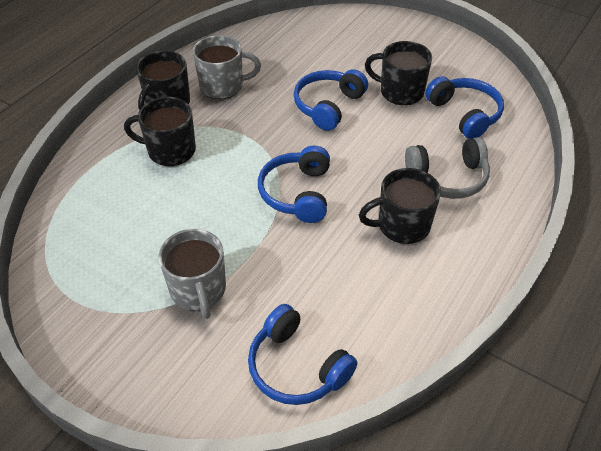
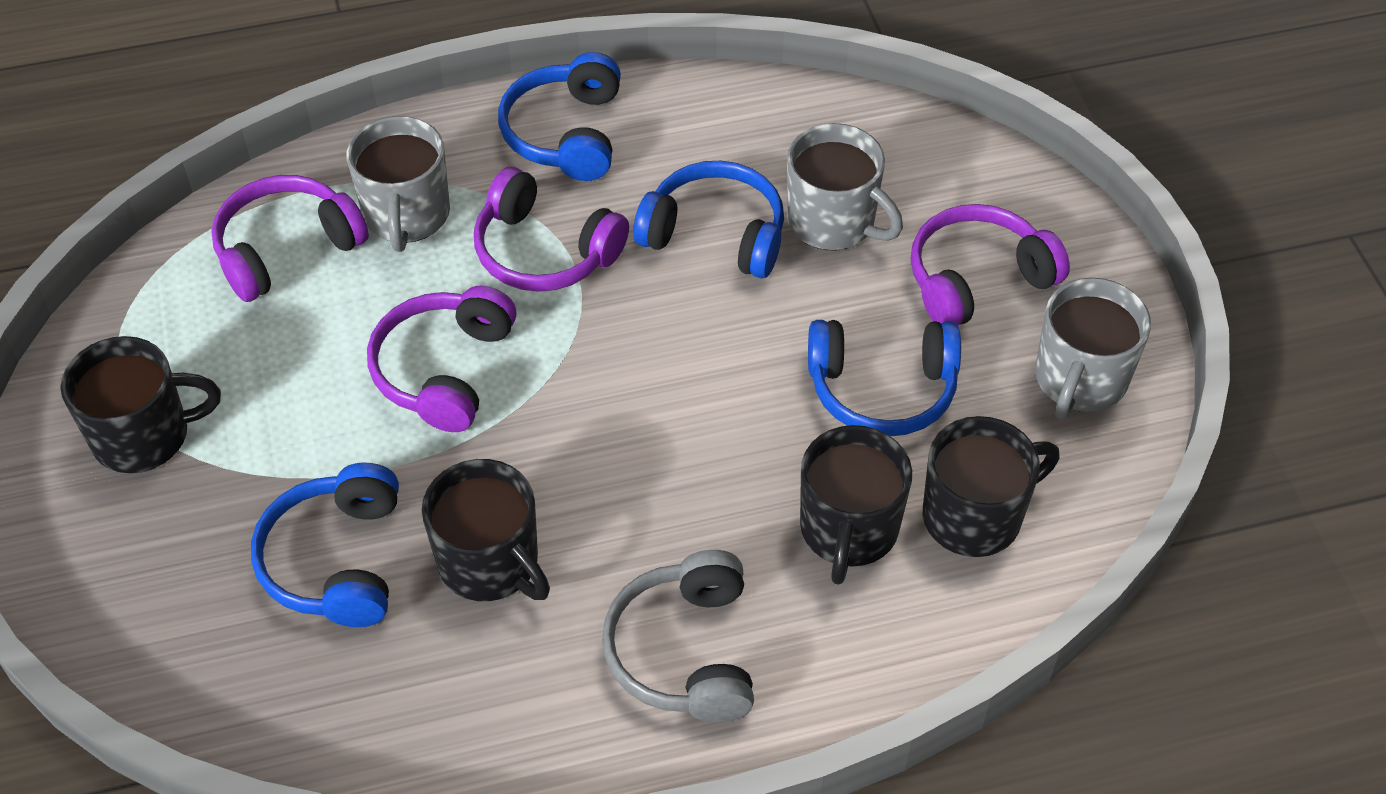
grey mug: [158,229,226,319] [193,35,261,99] = 2 -> [346,116,450,252] [787,123,903,250] [1035,278,1151,419] = 3
purple headphones: none = 0 -> [211,175,369,302] [367,286,516,432] [474,167,629,292] [911,204,1070,326] = 4

